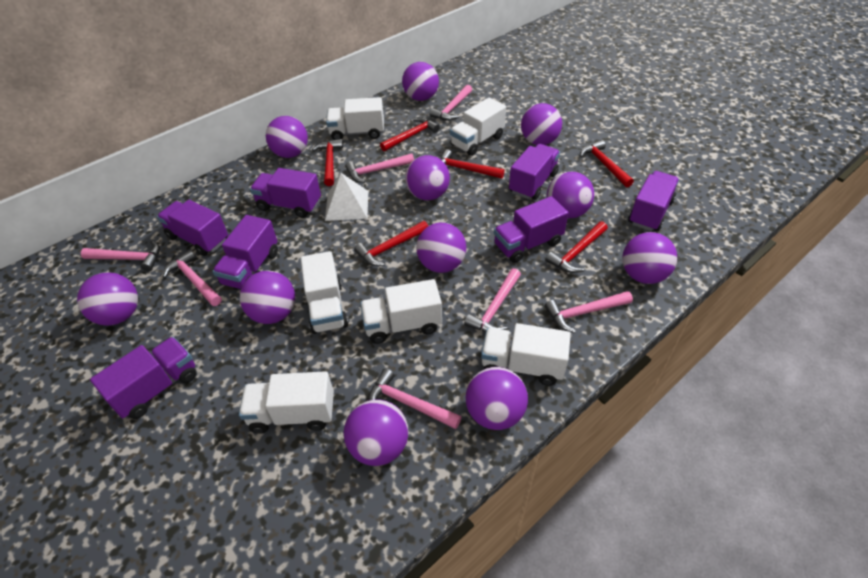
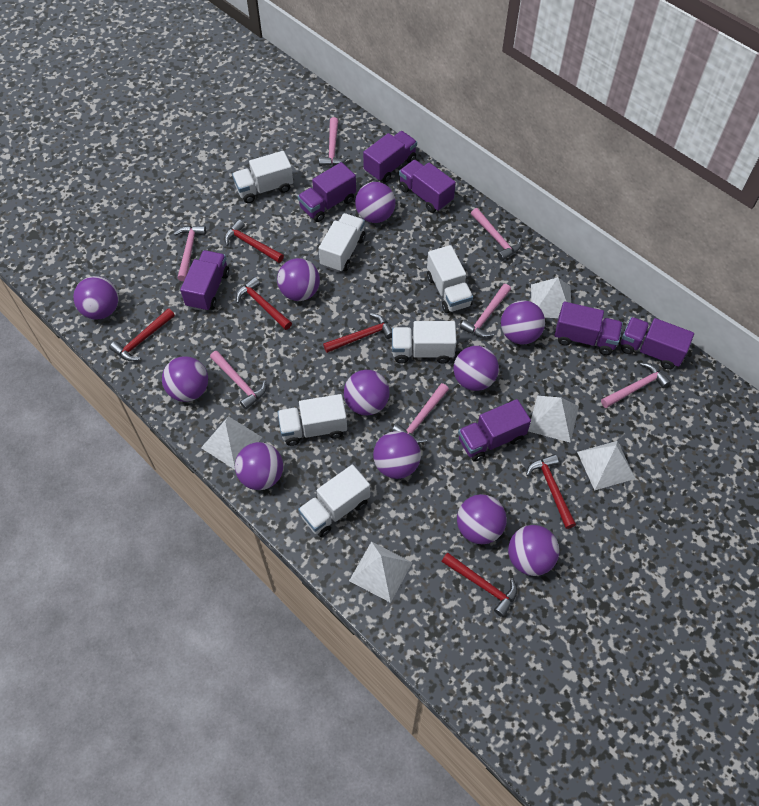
white pyramid: [325,173,368,221] = 1 -> [201,416,262,470] [349,542,413,603] [528,396,579,443] [531,277,571,318] [577,441,636,490] = 5

